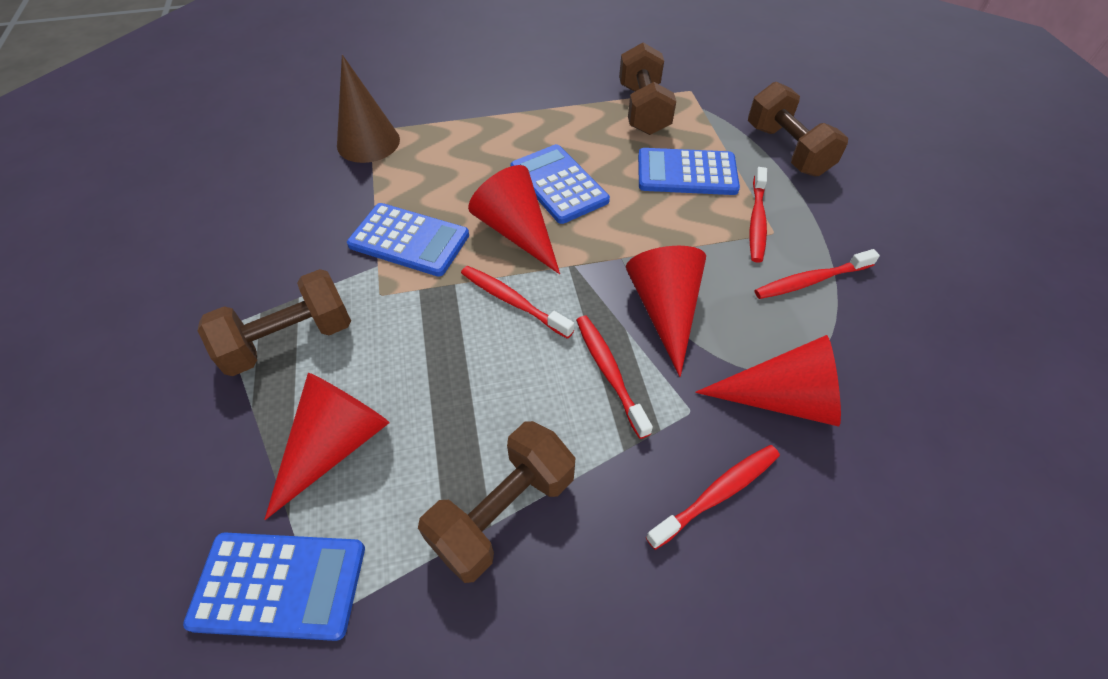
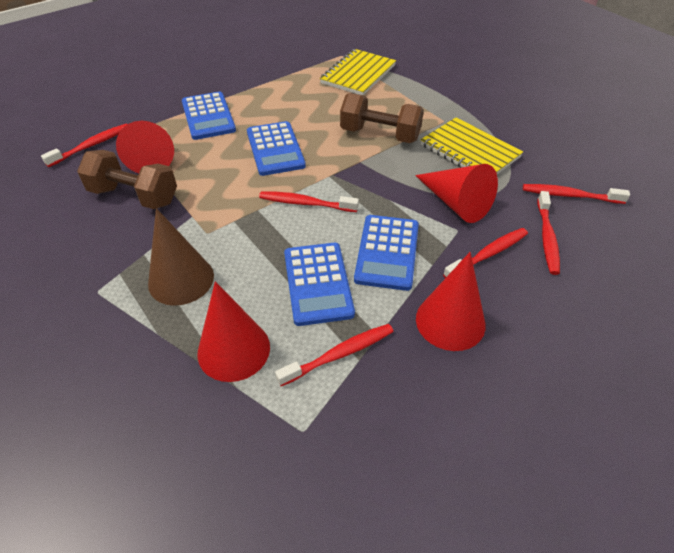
brown dumbbell: [198,269,351,376] [418,421,575,583] [619,42,676,135] [748,82,848,176] = 4 -> [77,150,177,209] [340,93,424,143] = 2
red toothbrush: [461,266,574,339] [576,316,653,439] [646,445,780,550] [750,167,767,263] [755,249,880,299] = 5 -> [41,123,127,167] [259,191,359,212] [275,324,394,386] [443,228,528,278] [523,184,630,204] [537,191,560,275] = 6
yellow notebook: none = 0 -> [320,49,396,95] [421,118,523,174] = 2

